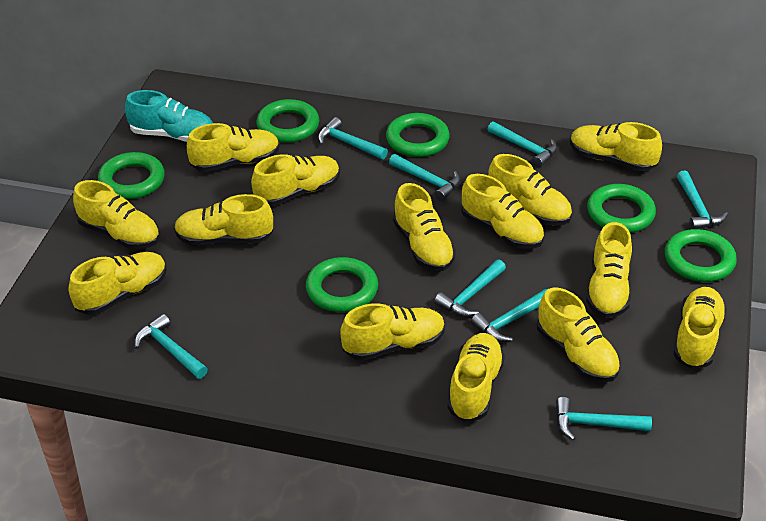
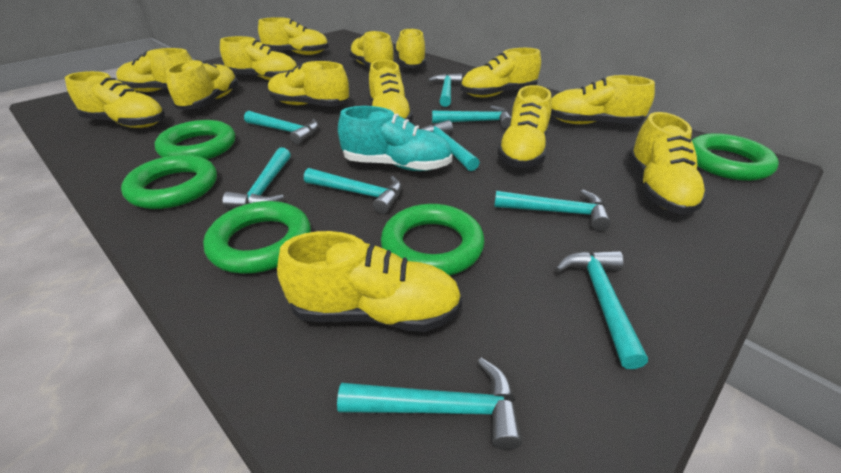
green ring: [98,152,165,199] [256,99,319,143] [306,257,378,312] [386,113,450,157] [587,184,656,233] [665,229,737,282] = 6 -> [121,155,217,209] [155,120,235,159] [203,201,311,274] [381,204,485,276] [691,133,779,181] = 5
turquoise hammer: [135,314,208,379] [318,117,388,160] [389,154,460,201] [434,260,506,317] [471,289,548,342] [487,121,557,167] [556,397,652,440] [677,170,728,229] = 8 -> [222,148,291,209] [244,111,319,144] [304,168,402,214] [337,358,522,450] [421,120,480,171] [428,73,462,107] [432,105,512,129] [494,190,611,231] [555,251,648,369] = 9

